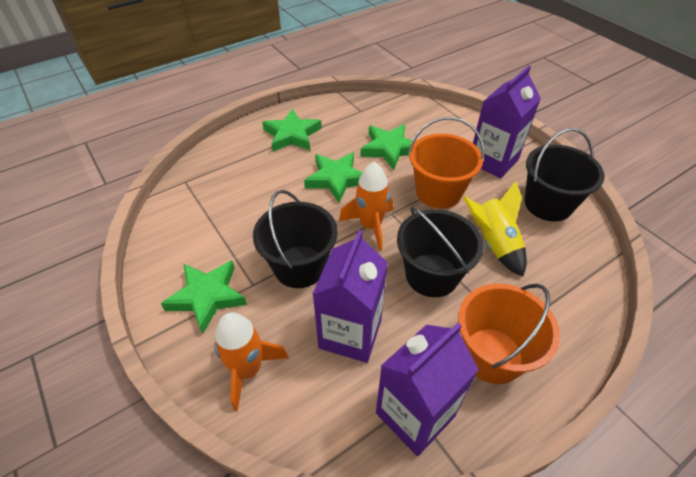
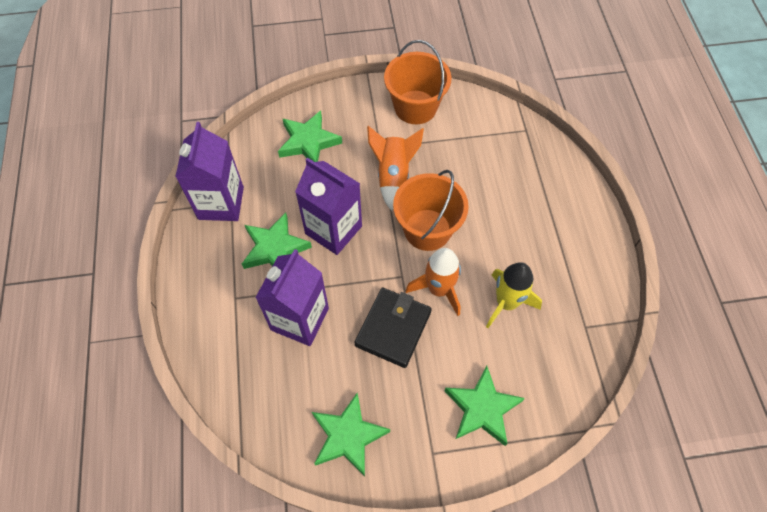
black bucket: [253,190,338,288] [397,206,484,297] [525,128,605,221] = 3 -> none = 0
black wallet: none = 0 -> [355,288,432,368] = 1

